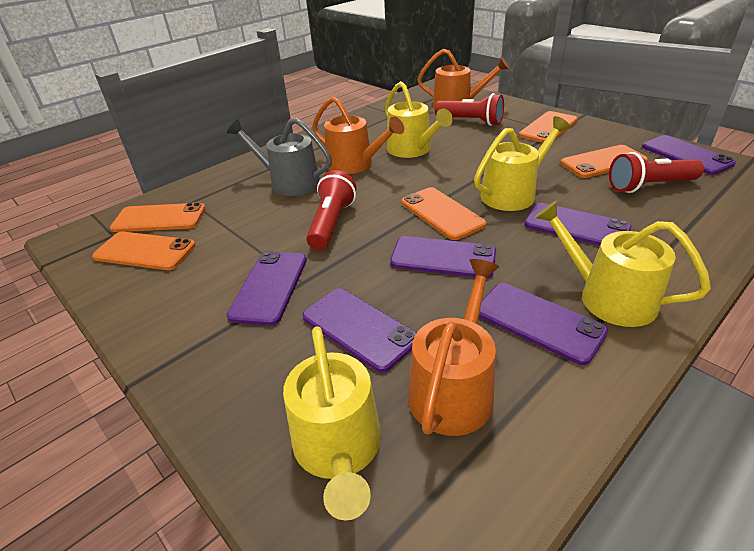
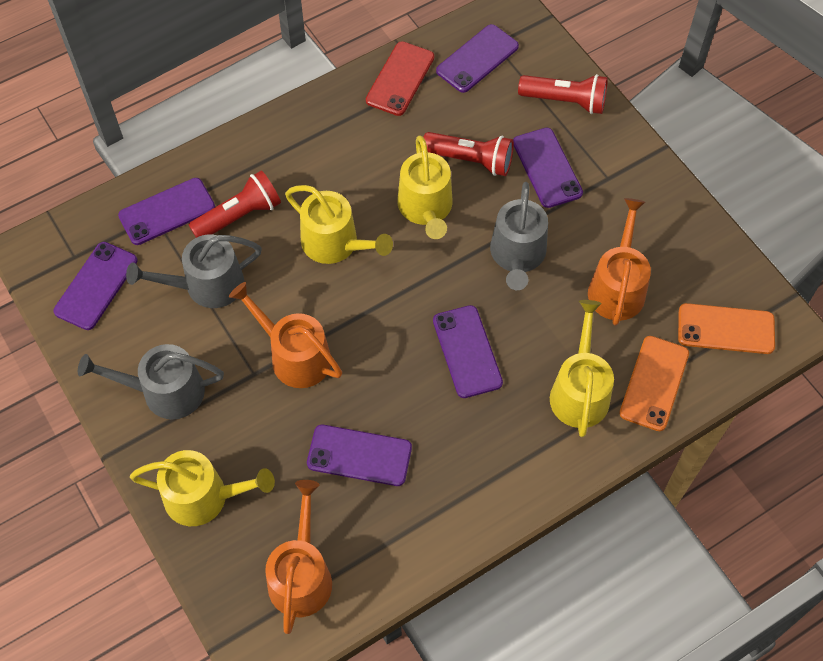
grey watering can: [227,118,332,196] = 1 -> [78,344,224,419] [126,235,262,308] [490,182,548,290] = 3
orange phone: [92,232,196,270] [110,202,205,232] [401,187,487,240] [519,111,578,143] [561,145,648,178] = 5 -> [619,336,689,431] [678,303,775,354] = 2
red phone: none = 0 -> [366,41,434,116] = 1

